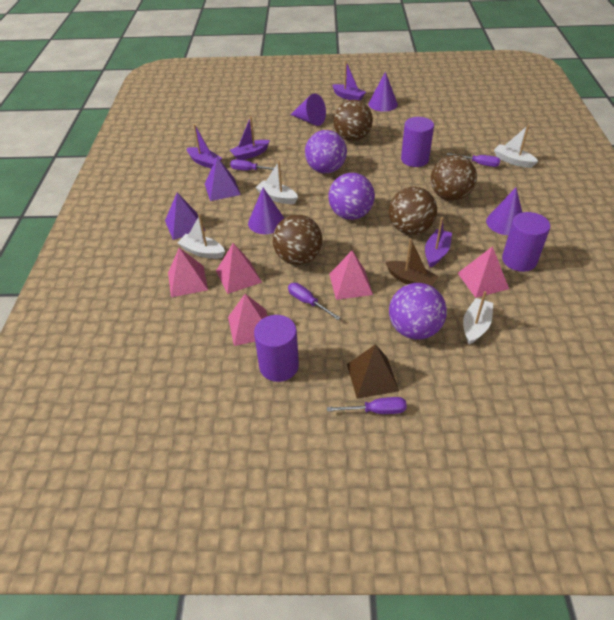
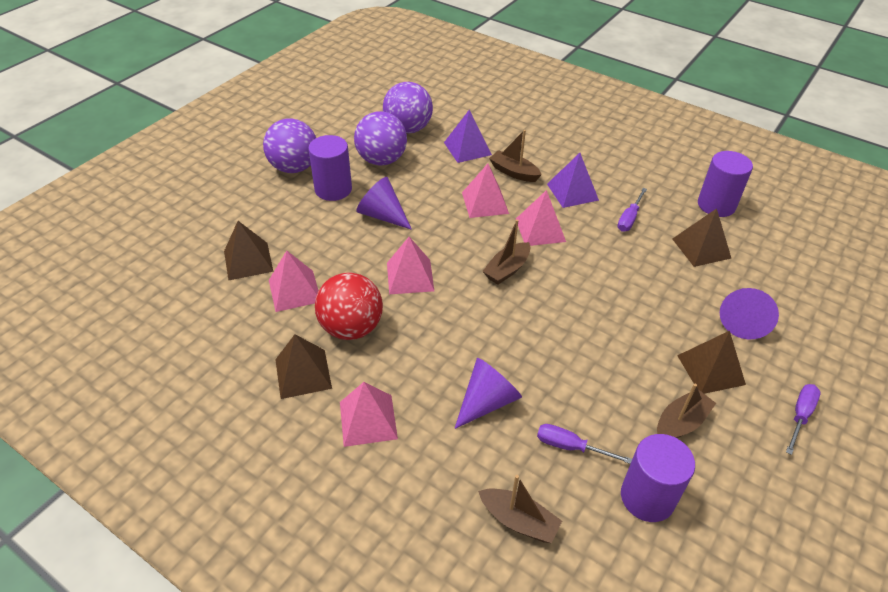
brown ball: [273,215,323,265] [333,100,373,141] [389,187,437,235] [431,155,477,201] = 4 -> none = 0
brown boat: [386,239,438,286] = 1 -> [478,475,562,543] [482,219,530,284] [489,130,542,182] [657,384,716,438] = 4
brown pyramid: [347,344,399,399] = 1 -> [224,221,274,281] [275,334,332,399] [673,208,731,267] [677,331,746,394] = 4
purple boat: [187,124,222,169] [230,116,270,160] [332,61,366,101] [425,217,452,267] = 4 -> none = 0
purple cone: [248,187,284,234] [290,94,326,126] [368,72,398,112] [486,188,522,235] = 4 -> [356,177,412,230] [454,358,522,429] [720,288,779,339] = 3
purple screwdriver: [230,159,281,171] [288,283,341,320] [327,397,407,414] [447,153,500,167] = 4 -> [537,424,632,464] [617,188,647,232] [786,384,821,455] = 3
red ball: none = 0 -> [315,273,383,340] = 1
white boat: [177,215,225,259] [255,161,298,204] [463,291,493,344] [494,125,538,168] = 4 -> none = 0

